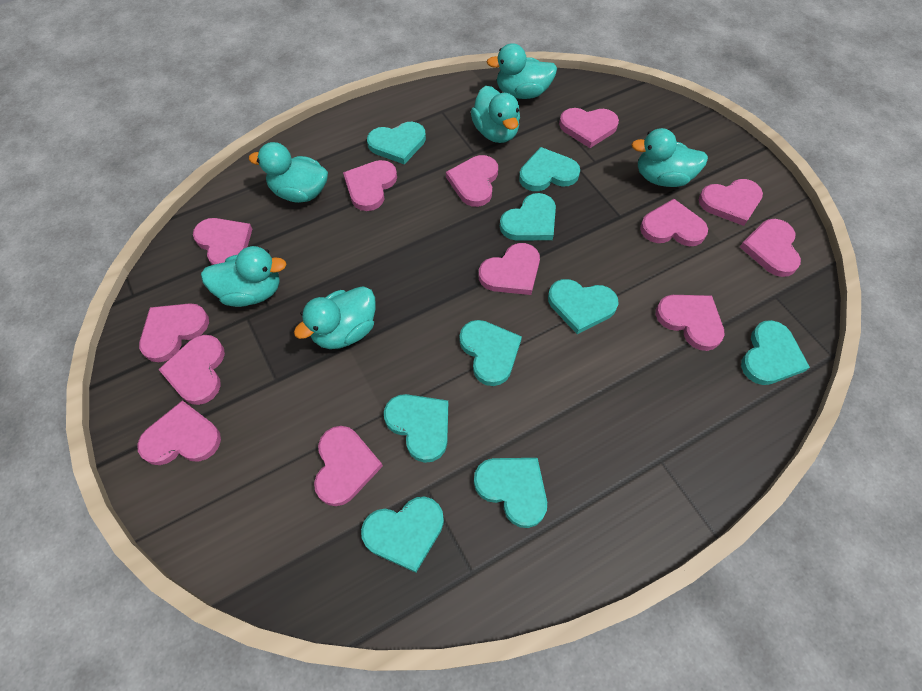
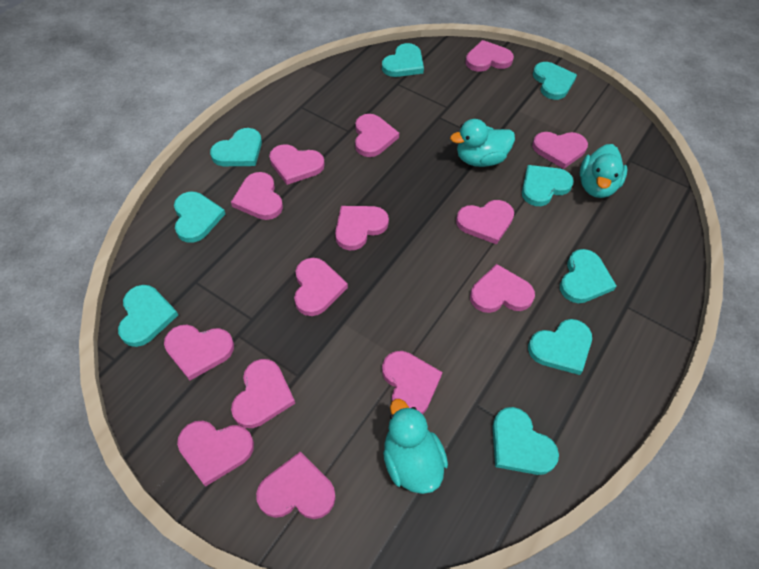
pink heart: [137,400,221,465] [139,303,209,362] [158,335,225,405] [193,218,252,265] [314,426,383,506] [343,160,397,211] [446,155,498,207] [479,243,540,295] [559,108,619,148] [640,199,708,246] [656,295,725,351] [699,179,763,226] [740,219,801,277] = 13 -> [164,325,234,381] [177,421,254,487] [231,172,283,220] [231,359,295,428] [256,452,336,519] [269,144,325,185] [294,258,348,316] [335,206,389,251] [355,114,399,157] [382,351,442,414] [456,200,514,245] [465,40,514,72] [470,264,535,313] [532,132,588,169] = 14
turquoise duck: [201,246,287,307] [249,142,328,203] [294,286,376,349] [471,86,520,143] [487,43,557,99] [631,128,708,187] = 6 -> [383,399,448,494] [450,119,515,167] [580,144,627,198] = 3

